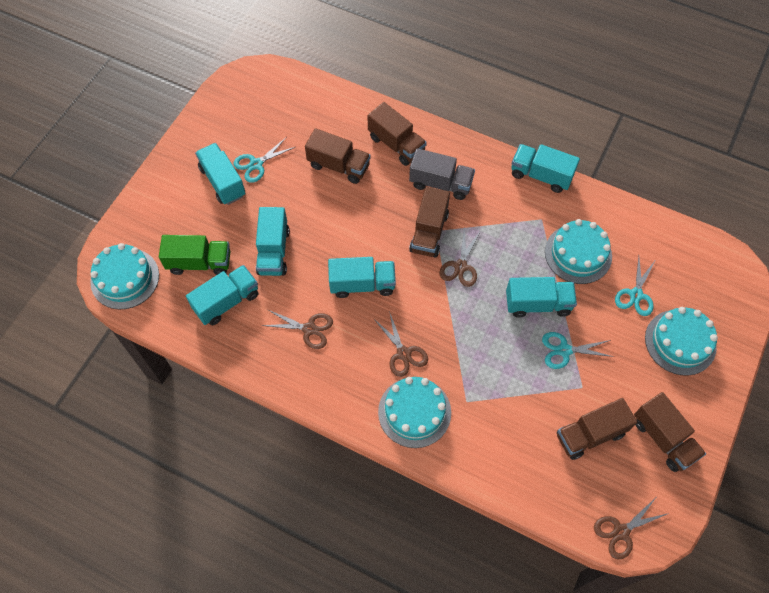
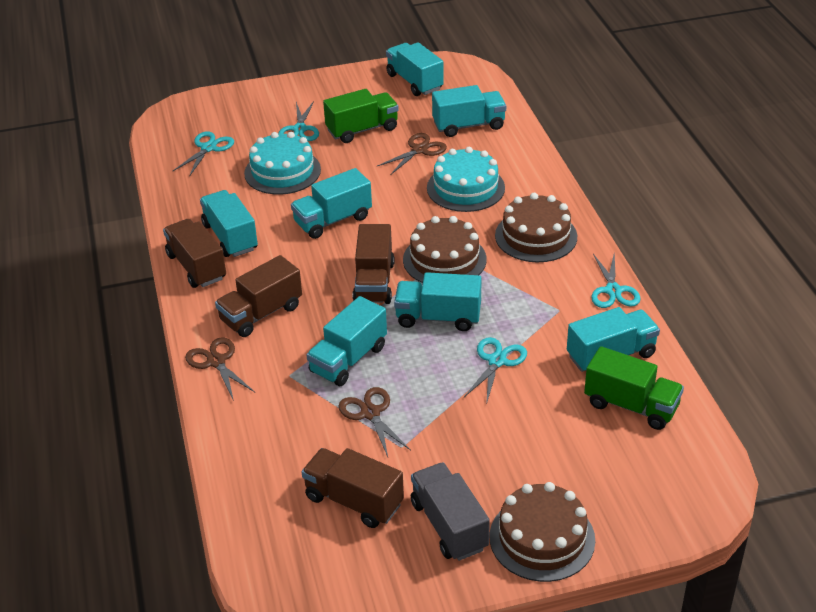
brown cake: none = 0 -> [403,216,487,283] [489,482,595,582] [495,193,577,263] = 3
brown scissors: [262,309,333,349] [374,311,428,377] [440,229,481,287] [594,498,669,560] = 4 -> [185,337,255,401] [338,387,411,457] [377,133,447,175] = 3
brown truck: [305,128,371,184] [367,102,427,166] [409,187,450,258] [557,398,637,460] [634,392,706,472] = 5 -> [163,219,226,288] [215,255,302,337] [302,448,404,528] [353,224,394,304] = 4
green truck: [159,235,231,275] = 1 -> [323,89,399,143] [584,346,684,430] = 2
turquoise cake: [90,243,159,309] [378,377,451,448] [545,219,612,284] [645,307,718,376] = 4 -> [244,132,321,195] [427,147,505,212] = 2
turquoise scissors: [233,137,295,183] [542,332,614,369] [615,257,656,316] = 3 -> [173,131,234,177] [278,101,319,141] [464,337,527,405] [591,252,641,308] = 4
turquoise truck: [186,265,258,325] [195,143,245,205] [256,207,290,276] [328,257,396,298] [506,277,577,317] [511,144,580,193] = 6 -> [200,190,258,257] [291,168,372,239] [307,296,387,386] [386,42,444,96] [394,272,482,331] [432,85,506,137] [567,307,660,372] = 7

